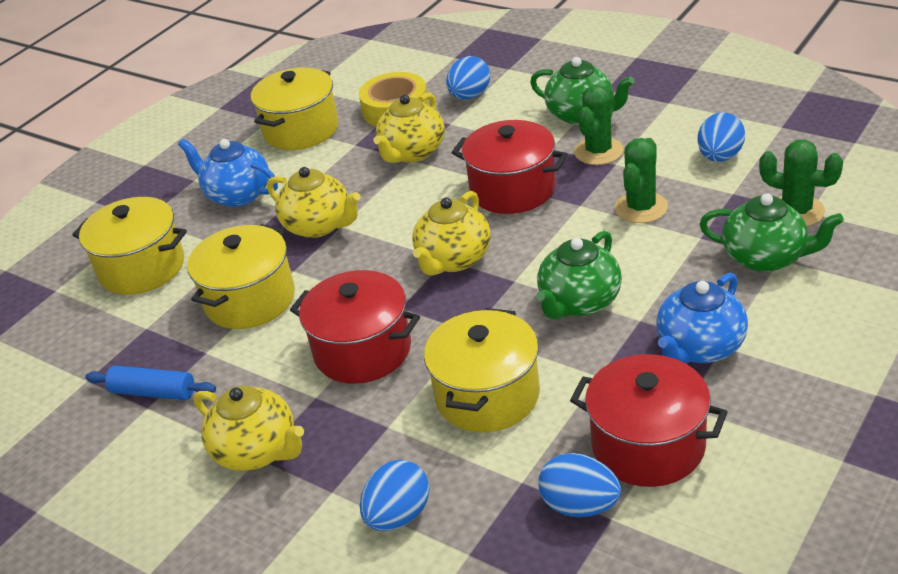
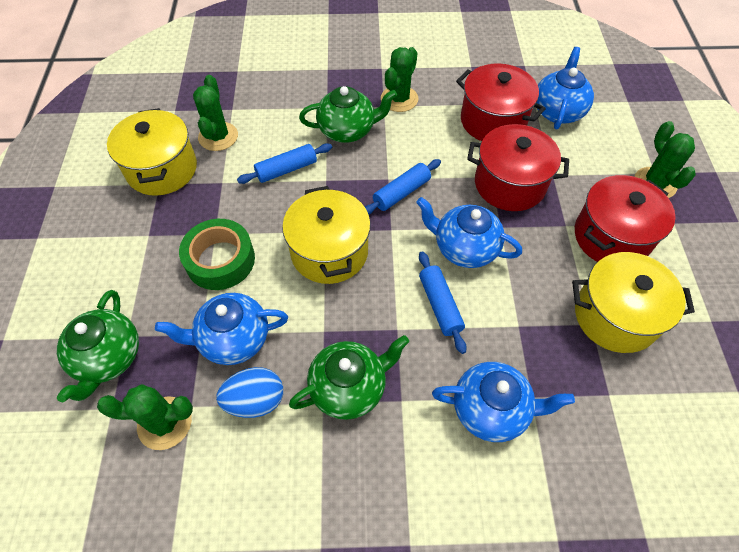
blue egg: [360,460,430,531] [446,56,490,99] [538,453,621,517] [697,112,745,162] = 4 -> [216,367,283,418] = 1
blue rolling pin: [85,365,216,400] = 1 -> [237,143,332,184] [365,159,441,215] [419,251,467,354] = 3
blue teapot: [178,139,278,207] [656,273,748,363] = 2 -> [155,293,288,365] [416,197,522,268] [432,362,575,442] [537,47,594,130] = 4
green cactus: [574,84,624,165] [615,138,668,223] [759,140,843,226] = 3 -> [97,384,193,450] [193,75,238,151] [381,47,418,112] [635,121,696,198] = 4
green tape: none = 0 -> [179,219,255,290] = 1
yellow pot: [73,197,187,295] [187,224,295,329] [251,68,339,150] [424,308,540,432] = 4 -> [107,108,197,196] [282,186,371,284] [572,252,695,353] = 3
yellow tape: [359,72,429,126] = 1 -> none = 0
yellow teapot: [194,386,304,471] [267,167,361,238] [373,93,445,163] [412,191,491,276] = 4 -> none = 0

